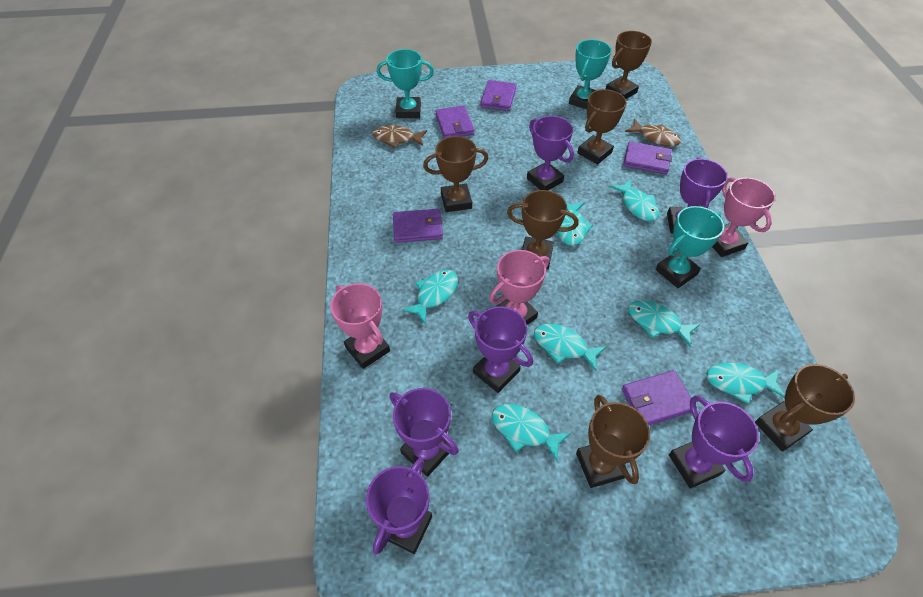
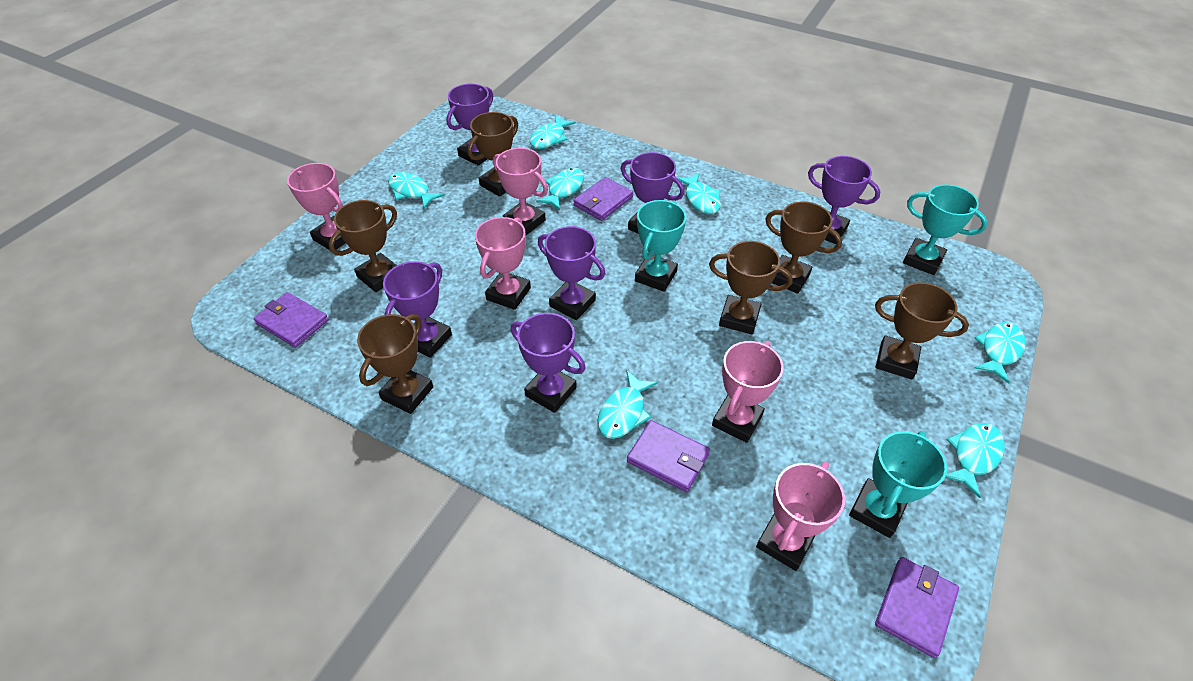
brown fish: [372,125,427,148] [625,119,681,146] = 2 -> none = 0
pink trophy: [330,283,390,369] [489,250,549,325] [712,177,775,257] = 3 -> [287,163,345,250] [475,217,531,310] [493,148,548,235] [712,341,784,443] [756,462,845,571] = 5
purple wallet: [393,209,443,243] [435,105,474,138] [480,80,517,111] [622,370,697,425] [623,141,672,174] = 5 -> [253,292,329,348] [573,177,633,221] [627,420,710,492] [875,557,959,658] = 4

